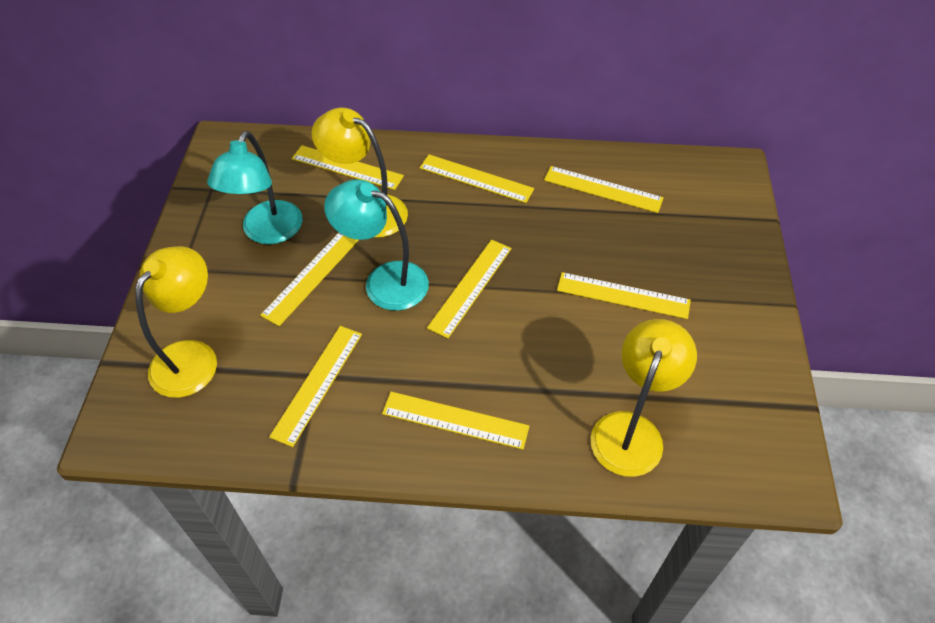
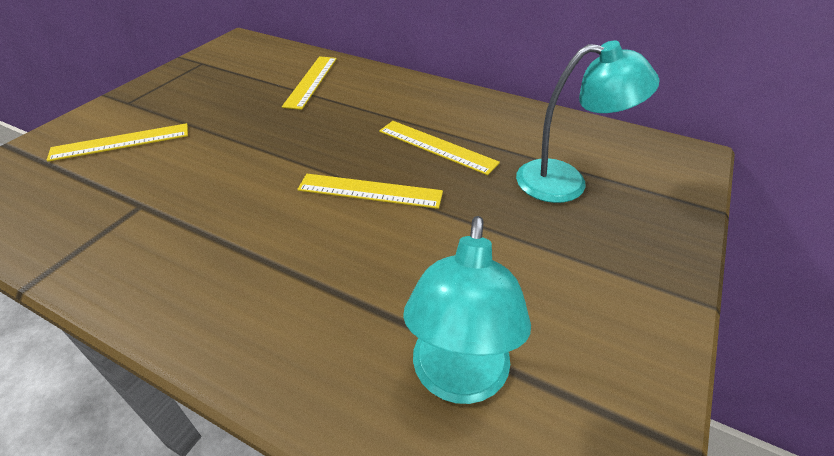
yellow lamp: [135,246,217,398] [311,108,408,238] [591,319,697,477] = 3 -> none = 0
yellow ruler: [260,233,359,326] [269,326,362,447] [292,145,404,190] [382,392,530,450] [420,154,534,203] [427,240,512,339] [544,166,664,213] [557,272,691,319] = 8 -> [47,123,188,162] [282,56,337,110] [297,174,443,209] [379,121,500,175] = 4

